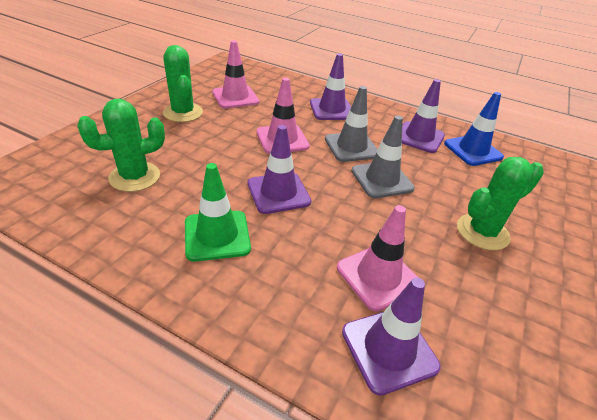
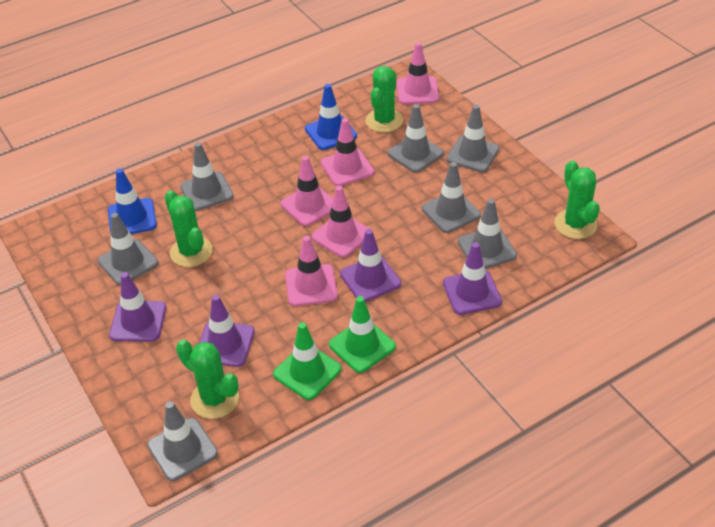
blue traffic cone: [444,92,504,166] = 1 -> [108,169,157,234] [305,84,357,150] = 2
green cactus: [77,99,165,192] [163,45,203,122] [457,157,544,250] = 3 -> [165,190,213,267] [176,340,239,419] [366,66,403,133] [555,160,600,239] = 4
green traffic cone: [185,163,251,262] = 1 -> [273,322,342,400] [329,296,396,373] = 2
grey traffic cone: [325,86,378,162] [351,116,415,198] = 2 -> [98,213,158,285] [147,401,218,481] [180,142,234,211] [388,104,444,173] [422,162,481,233] [446,105,499,172] [458,199,517,269] = 7
pink traffic cone: [212,40,259,109] [256,78,310,154] [337,205,418,312] = 3 -> [281,156,333,226] [285,236,338,306] [312,186,370,258] [321,118,374,186] [396,42,439,104] = 5

